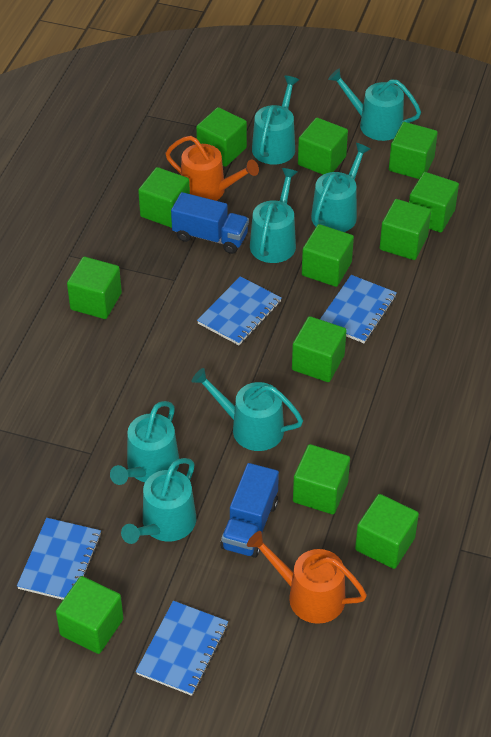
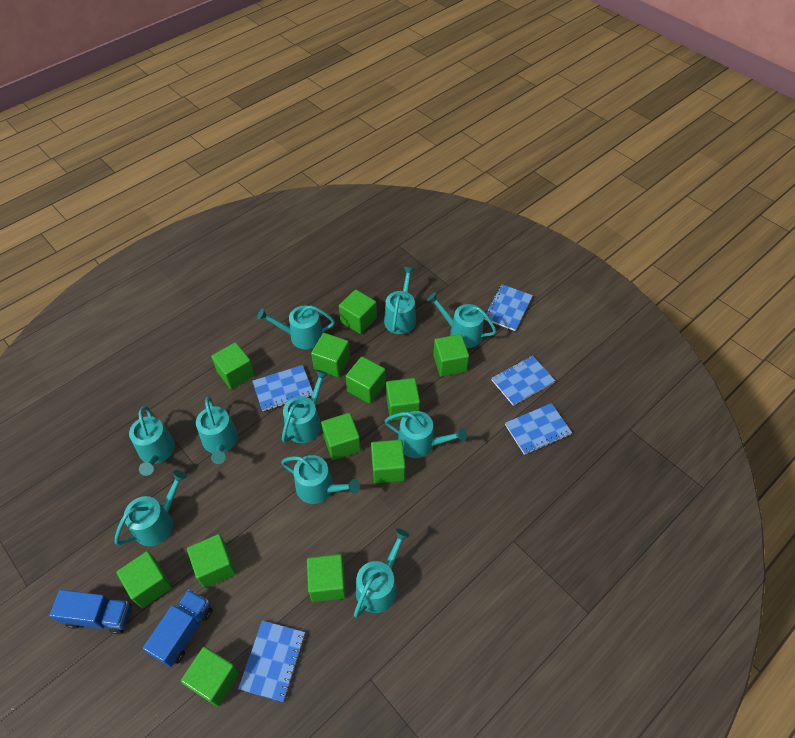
blue notebook: [17,518,101,600] [136,601,228,696] [197,276,282,345] [320,275,397,343] = 4 -> [238,620,306,702] [252,365,313,411] [484,284,533,331] [491,355,555,406] [505,403,572,455] = 5
orange watering can: [165,136,259,201] [247,531,367,624] = 2 -> none = 0
turquoise watering can: [110,401,179,485] [121,458,196,544] [191,368,303,451] [250,168,298,263] [252,76,299,164] [311,143,370,232] [328,68,421,141] = 7 -> [114,470,187,546] [129,406,175,476] [196,397,238,464] [257,305,335,349] [281,455,360,504] [282,370,328,443] [354,528,410,618] [384,267,416,334] [385,411,467,458] [427,292,496,348] = 10

